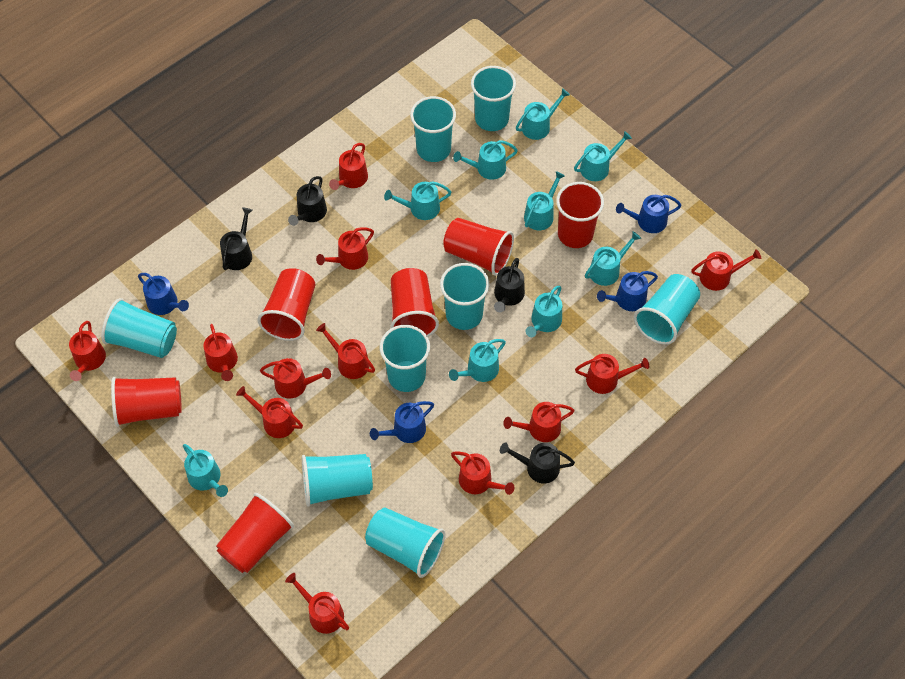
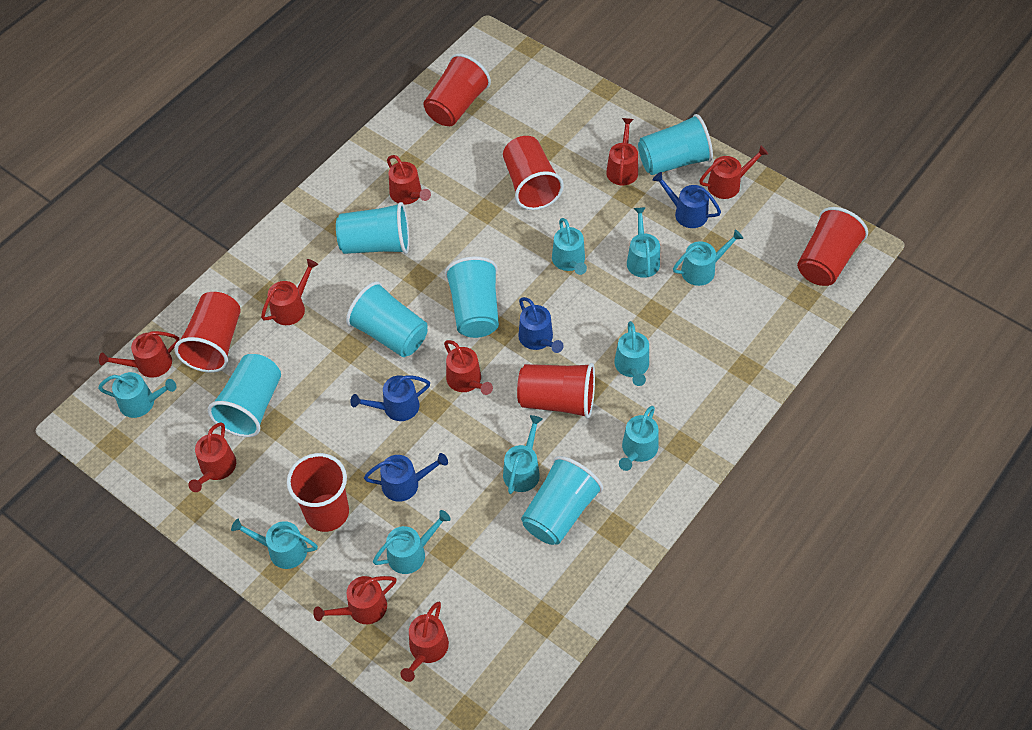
black watering can: [220,207,253,270] [288,176,327,226] [494,258,525,312] [500,442,575,483] = 4 -> none = 0
red watering can: [69,321,106,381] [204,324,238,381] [236,386,303,438] [260,358,331,399] [285,573,349,634] [316,227,374,270] [316,323,375,379] [329,143,368,190] [451,451,514,495] [503,402,575,442] [575,354,649,394] [691,249,761,291] = 12 -> [99,331,179,378] [188,422,236,492] [261,259,318,325] [313,576,397,624] [387,155,431,205] [400,602,449,682] [444,340,493,395] [606,118,638,185] [699,145,768,199] = 9
turquoise cup: [101,298,177,358] [302,454,373,507] [365,508,445,578] [380,325,430,392] [410,96,456,162] [440,263,490,330] [471,66,516,131] [634,274,700,345] = 8 -> [208,354,281,437] [336,202,409,254] [346,282,428,357] [445,256,499,338] [521,456,603,545] [638,114,713,175] = 6

